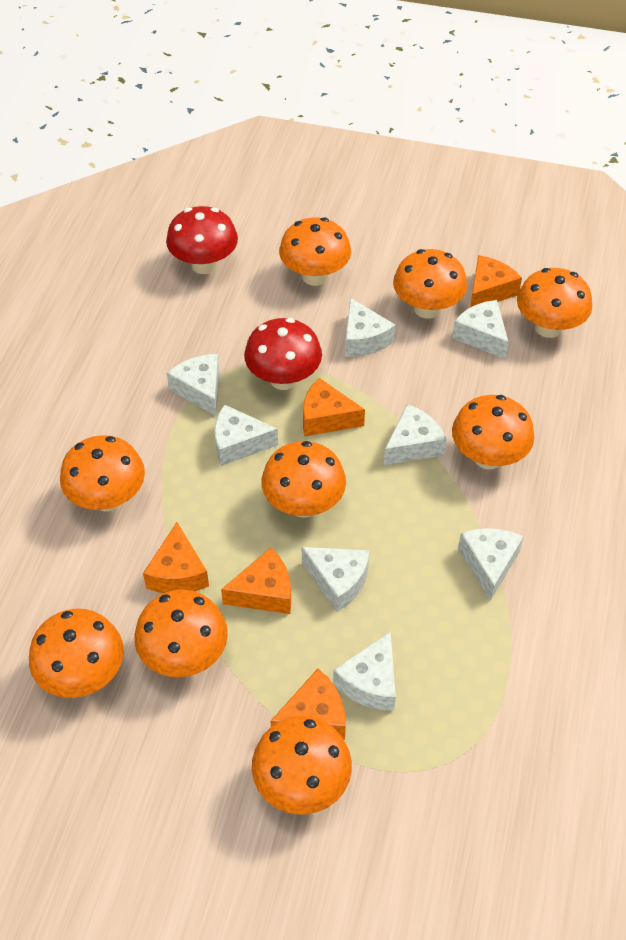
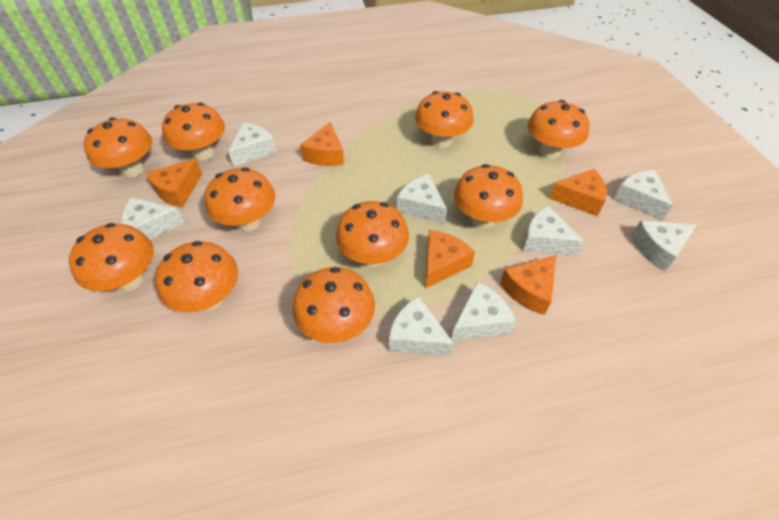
orange mushroom: [29,609,124,698] [60,435,145,511] [134,590,228,677] [252,716,352,814] [261,441,346,518] [279,217,351,286] [393,249,467,319] [452,395,534,469] [517,268,592,338] = 9 -> [69,223,154,292] [84,117,152,178] [155,241,238,312] [162,102,225,161] [204,167,275,231] [292,267,375,343] [336,201,409,267] [415,91,474,148] [454,164,523,228] [527,100,590,159] = 10
red mushroom: [166,206,238,274] [244,318,322,390] = 2 -> none = 0

